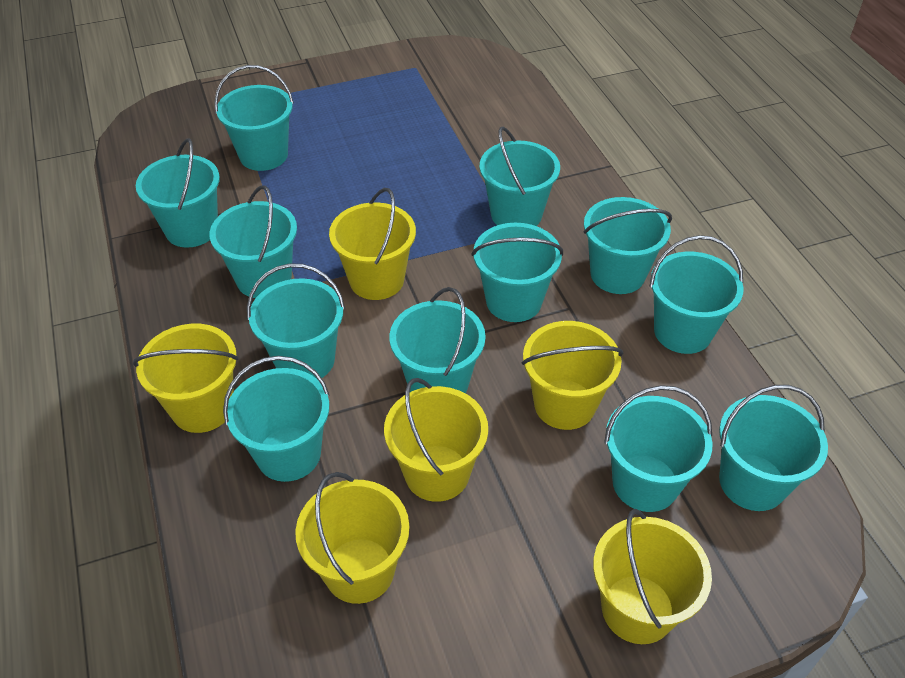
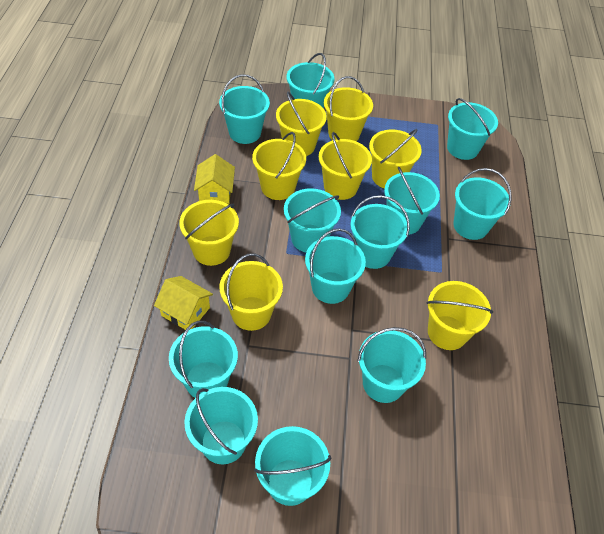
yellow bucket: [133,324,239,433] [295,472,409,604] [329,188,416,300] [384,378,488,502] [522,321,623,430] [593,509,712,644] = 6 -> [179,200,239,266] [219,253,283,331] [252,132,306,200] [276,92,327,156] [319,132,372,200] [324,76,373,141] [369,129,422,188] [427,281,493,350] = 8
yellow house: none = 0 -> [154,276,213,330] [194,154,235,204] = 2

